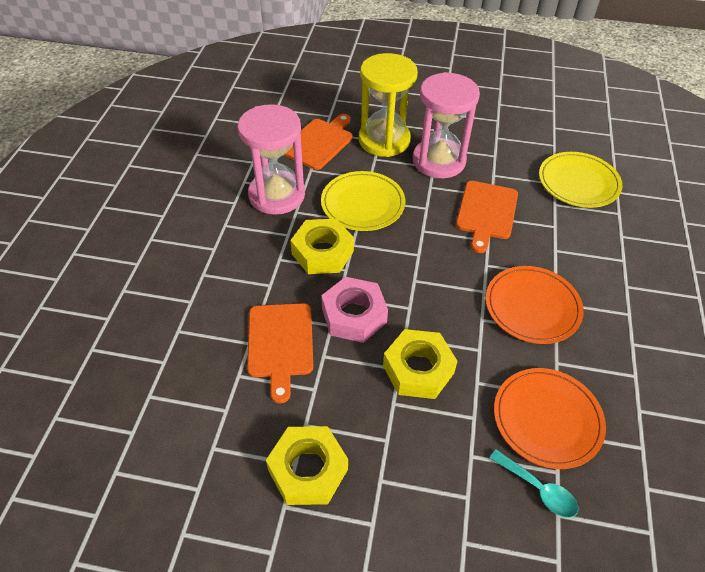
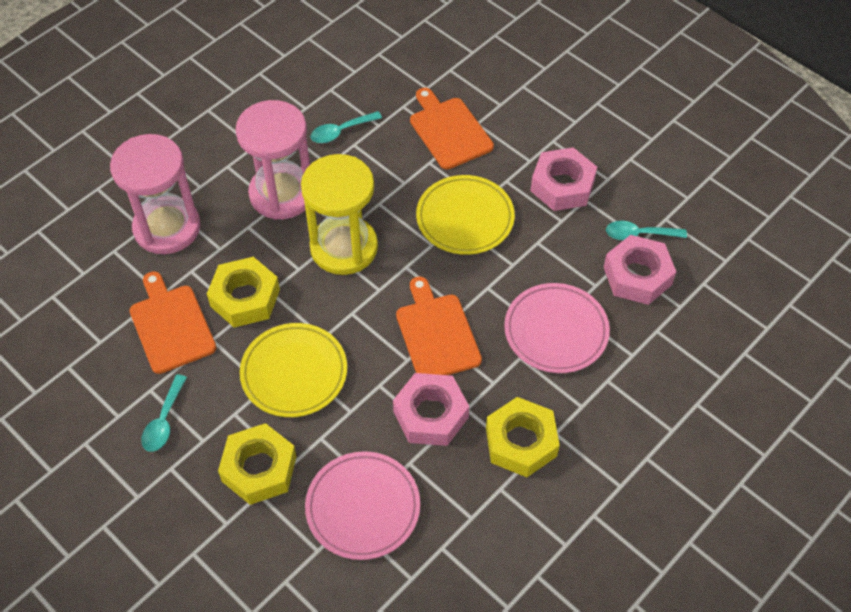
orange plate: [486,266,584,344] [494,368,606,469] = 2 -> none = 0
pink nut: [321,277,388,343] = 1 -> [393,373,469,446] [530,147,597,211] [604,235,676,305] = 3
pink plate: none = 0 -> [305,451,420,560] [504,283,610,373] = 2
turquoise spoon: [490,449,579,518] = 1 -> [141,374,187,452] [311,111,382,143] [606,221,687,240] = 3

